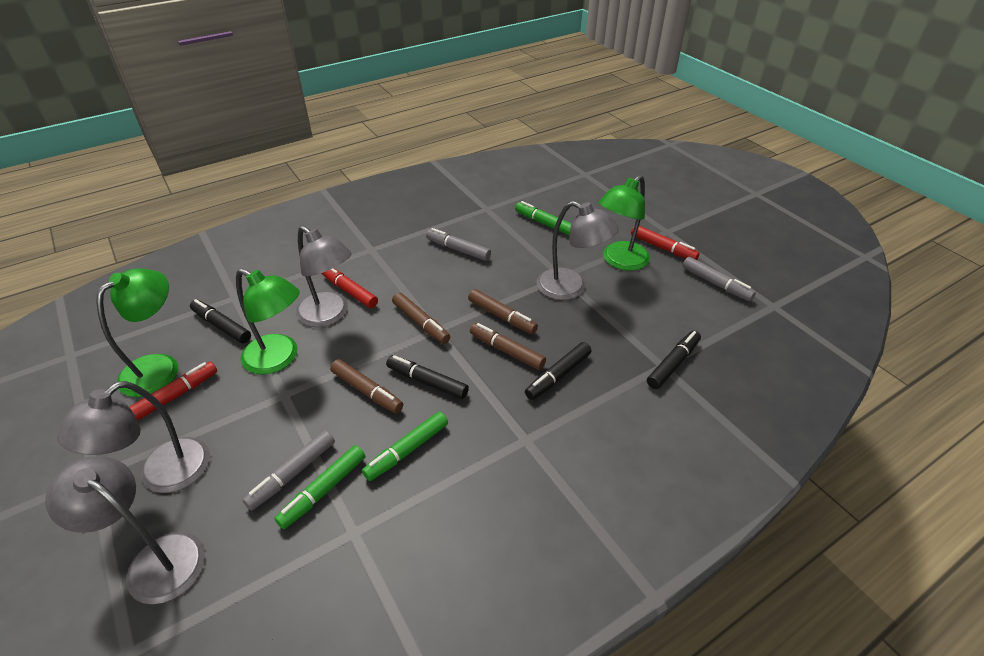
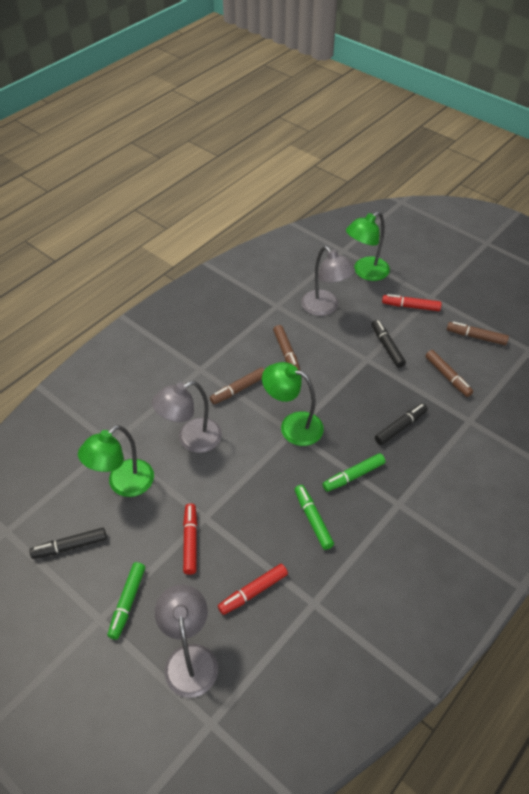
black marker: [190,299,251,344] [386,355,469,399] [525,342,591,400] [647,331,701,389] = 4 -> [30,528,107,559] [372,320,406,368] [375,403,428,445] = 3
grey lamp: [45,456,205,604] [57,381,210,493] [296,226,352,327] [537,201,619,300] = 4 -> [152,381,222,453] [155,585,218,698] [301,246,355,316] = 3
grey marker: [243,430,335,510] [426,228,491,261] [683,257,756,301] = 3 -> none = 0

